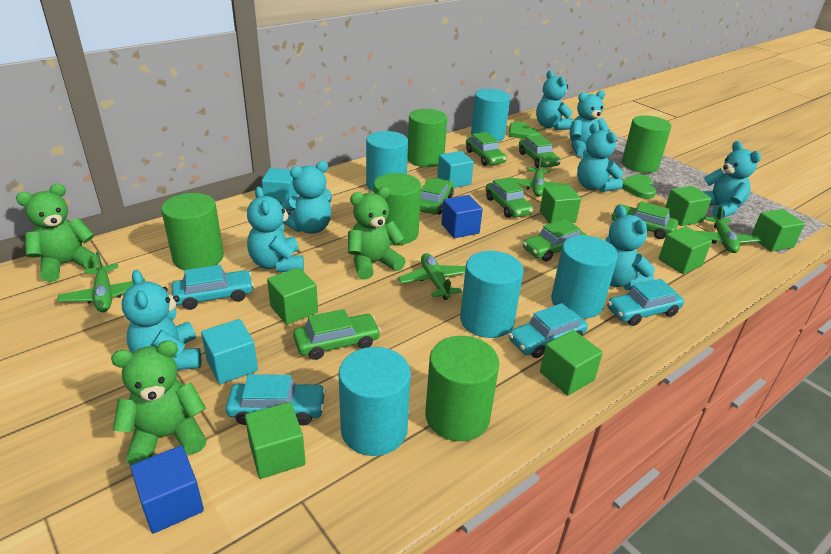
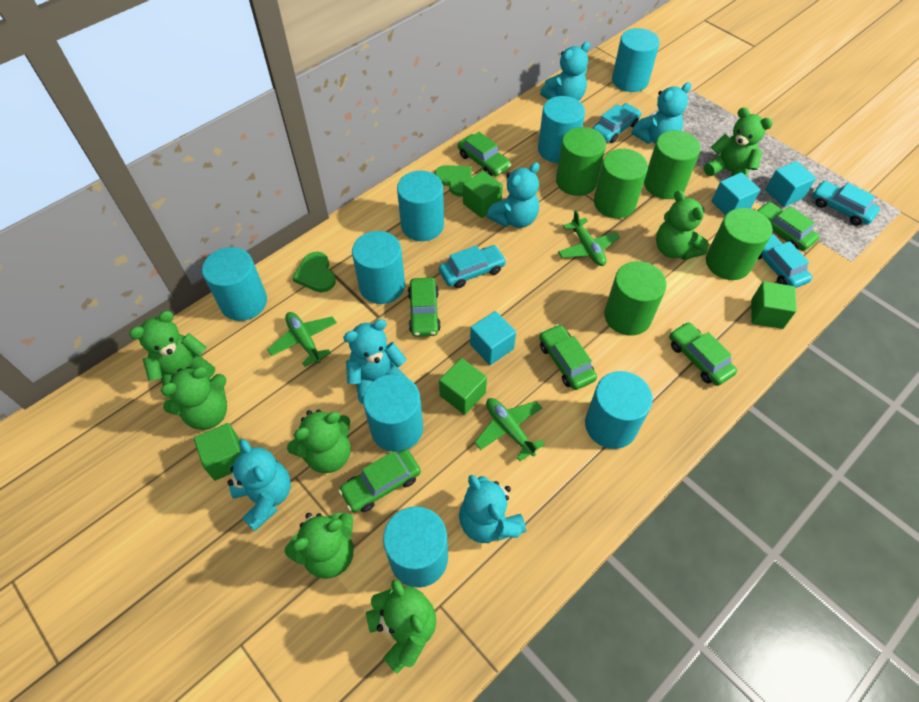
blue cube: [130,445,204,533] [441,195,483,238] = 2 -> none = 0
green car: [293,309,381,360] [420,178,454,215] [466,132,507,166] [486,177,533,218] [519,135,561,168] [523,219,587,261] [611,201,678,239] = 7 -> [339,449,421,513] [408,277,441,337] [458,132,511,176] [539,324,597,390] [669,322,737,386] [756,202,819,251] = 6
green cube: [245,402,306,479] [267,267,318,325] [540,185,581,224] [540,330,603,395] [659,226,712,274] [665,186,711,226] [751,209,805,252] = 7 -> [194,423,243,481] [439,358,487,415] [463,171,503,218] [751,281,797,329] = 4
green plane: [58,252,145,312] [398,253,466,300] [511,157,568,197] [696,205,761,253] = 4 -> [267,312,337,367] [474,398,545,461] [558,210,620,266] = 3
green teddy bear: [16,184,98,282] [111,340,207,465] [348,187,406,280] = 3 -> [129,311,215,398] [160,367,227,430] [285,513,353,579] [287,410,351,473] [366,579,436,674] [656,190,709,260] [704,107,773,176] = 7
turquoise cylinder: [338,347,411,456] [366,131,408,192] [460,251,524,338] [471,89,510,142] [551,236,618,319] = 5 -> [202,247,267,321] [352,231,405,304] [363,374,423,452] [383,506,448,588] [397,171,444,241] [538,96,585,163] [585,371,653,449] [612,28,660,92] = 8
turquoise teddy bear: [122,270,201,370] [247,186,304,272] [282,161,332,234] [536,71,574,130] [570,90,610,157] [577,123,623,192] [605,205,655,290] [702,141,761,218] = 8 -> [228,439,291,531] [343,319,407,404] [459,475,526,543] [487,162,540,228] [540,42,590,101] [632,82,691,144] = 6

